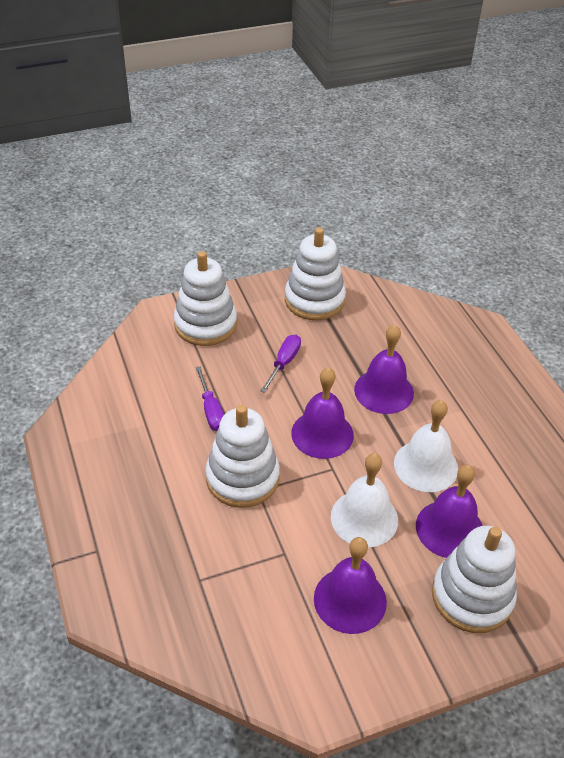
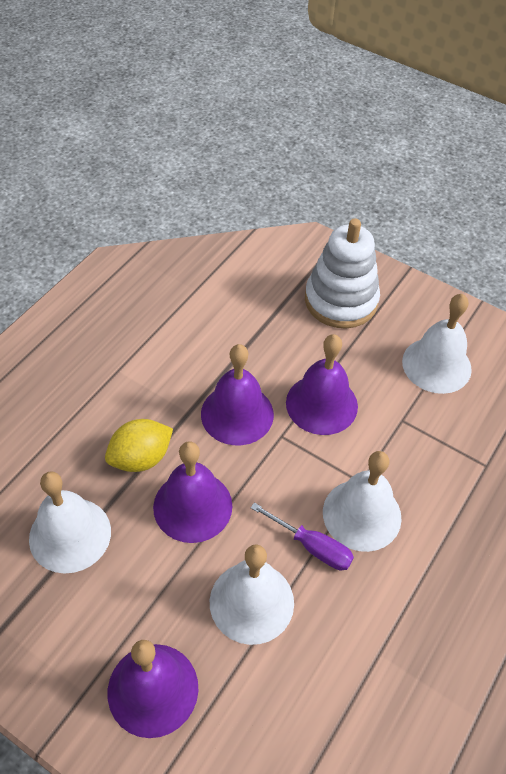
purple screwdriver: [195,366,224,431] [260,335,301,393] = 2 -> [251,502,354,570] = 1
white bell: [331,453,398,547] [394,400,458,492] = 2 -> [29,471,111,573] [210,544,294,645] [323,451,402,552] [402,294,472,394] = 4
white stacking toy: [174,251,237,346] [205,405,280,508] [285,227,346,320] [432,526,517,633] = 4 -> [305,218,380,328] = 1
yellow lemon: none = 0 -> [105,419,173,472] = 1

